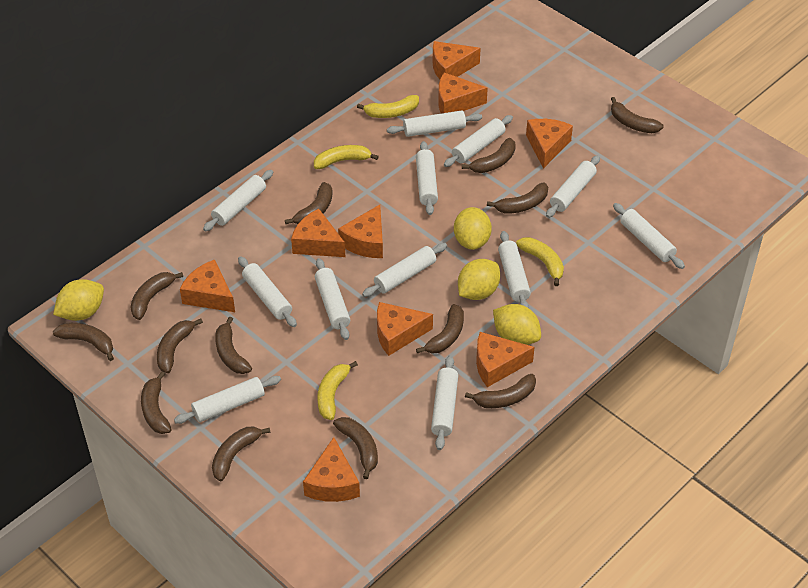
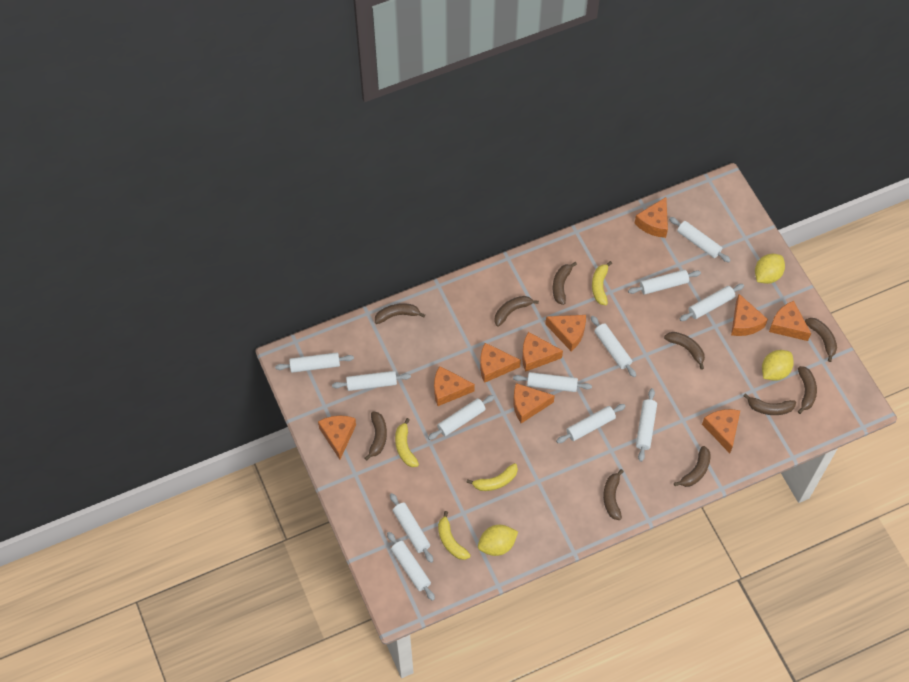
brown banana: [53,323,114,361] [130,272,183,320] [141,371,172,434] [157,319,203,373] [212,426,270,481] [215,316,252,374] [285,182,333,224] [333,417,378,479] [416,304,464,354] [462,138,516,173] [465,374,536,408] [487,183,548,214] [611,97,664,133] = 13 -> [365,412,387,461] [375,303,425,324] [494,296,539,327] [553,262,577,305] [603,469,624,520] [664,332,705,370] [674,446,711,487] [743,393,796,415] [798,366,817,414] [805,318,837,362] = 10
orange cheese: [180,260,235,312] [291,209,345,257] [303,437,360,502] [338,205,383,258] [377,302,433,356] [433,41,481,79] [438,73,488,113] [476,332,535,387] [526,119,573,169] = 9 -> [318,416,356,459] [434,366,475,406] [480,343,521,383] [513,383,555,423] [522,332,563,372] [546,315,586,351] [634,197,668,238] [702,409,740,453] [731,294,768,336] [769,301,811,341] = 10
yellow lemon: [53,279,104,321] [454,207,492,250] [458,259,500,300] [493,304,541,345] = 4 -> [478,525,518,556] [755,254,785,284] [762,350,794,381] = 3

